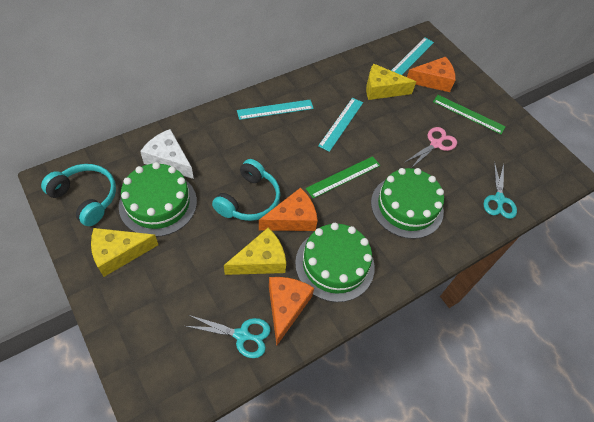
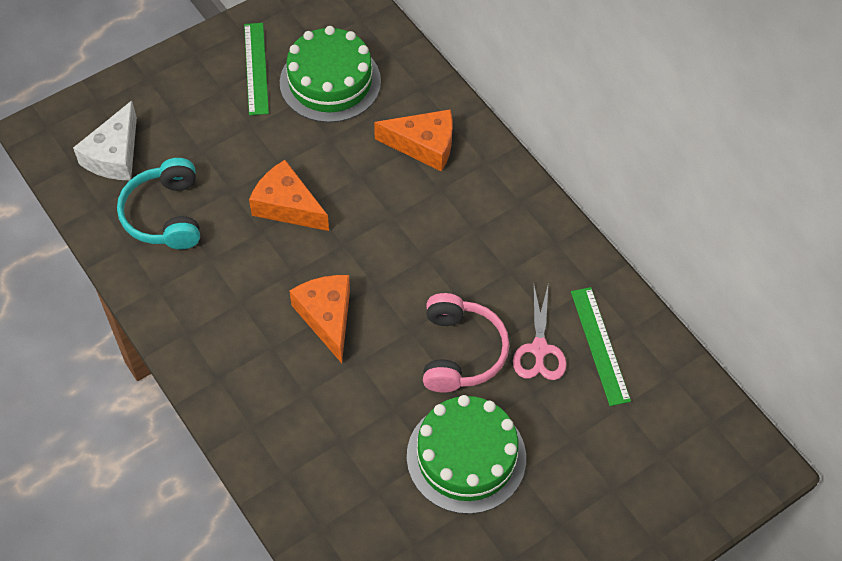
green cake: [119,162,197,237] [295,223,375,302] [371,168,444,239] = 3 -> [280,26,381,123] [407,395,526,514] = 2
pink headphones: none = 0 -> [423,293,509,393] = 1
turquoise headphones: [41,164,116,226] [212,159,280,221] = 2 -> [117,158,200,249] = 1
turquoise ruler: [237,100,314,120] [318,98,363,152] [391,37,434,75] = 3 -> none = 0
turquoise scissors: [186,315,271,358] [484,162,517,219] = 2 -> none = 0
yellow cheese: [91,228,158,277] [224,228,286,275] [366,64,416,100] = 3 -> none = 0

